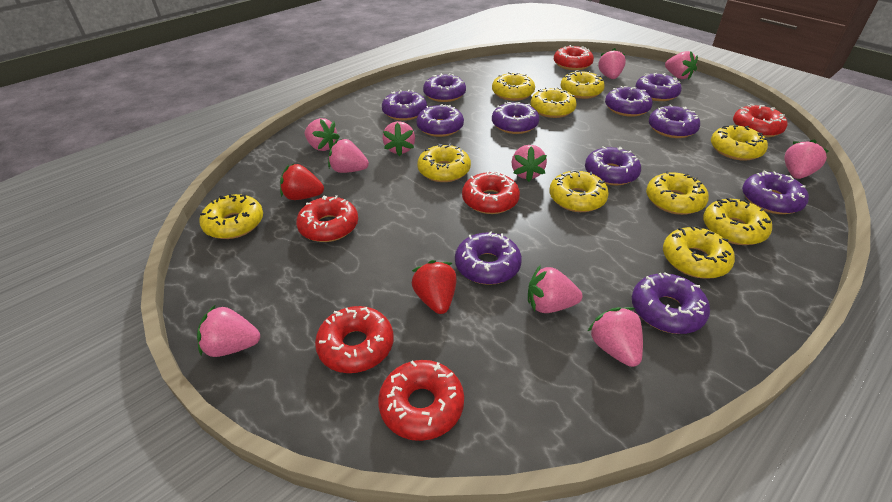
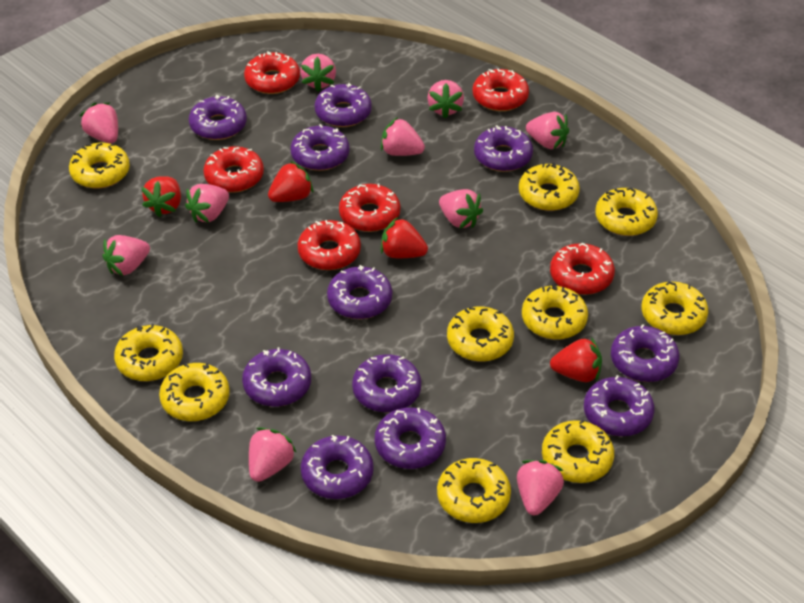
red strawberry: [280,164,324,200] [412,260,457,314] = 2 -> [141,176,181,217] [268,161,313,202] [381,217,428,258] [550,337,602,382] = 4

